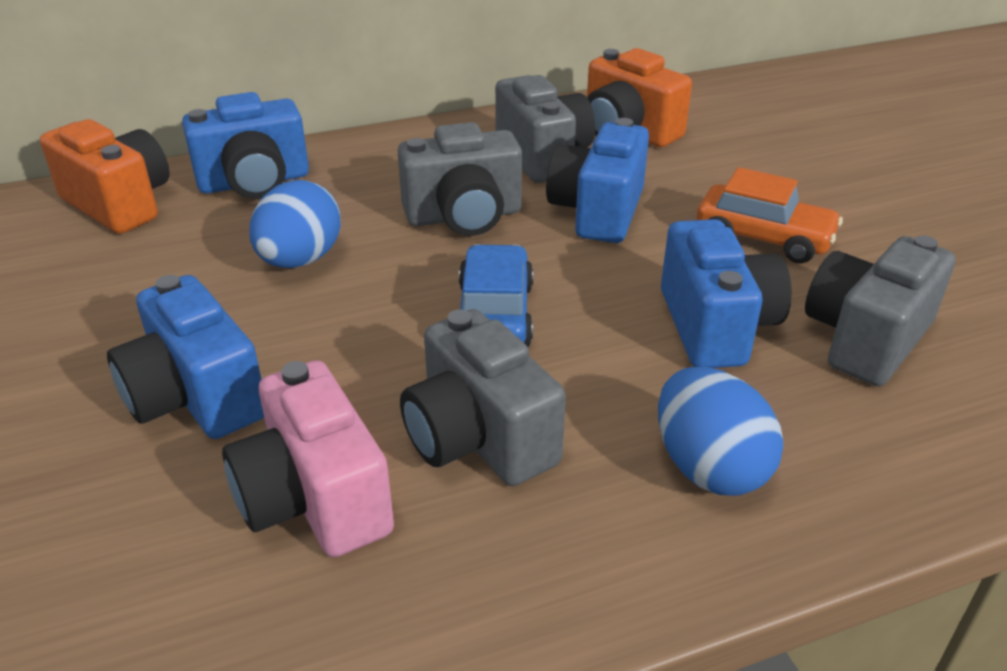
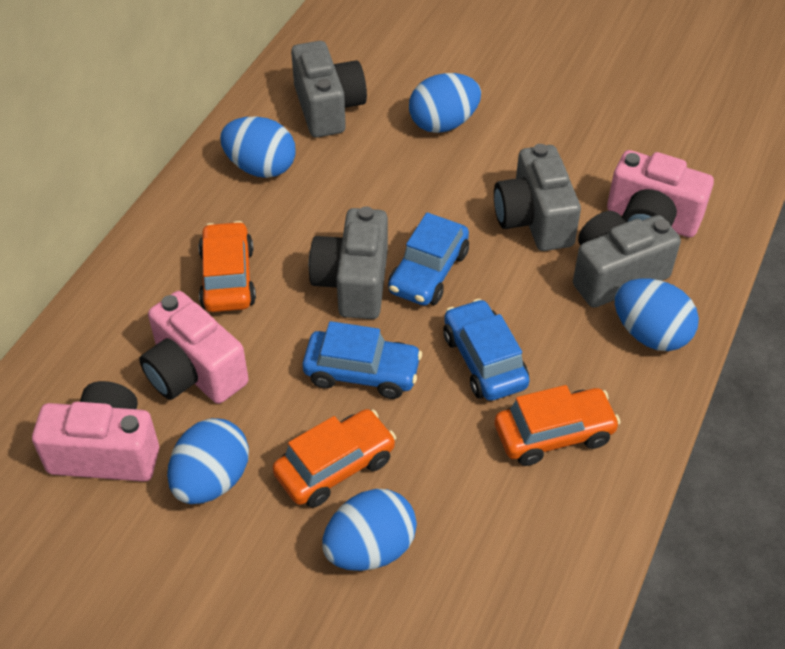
blue camera: [107,275,264,439] [182,92,309,199] [546,118,649,243] [661,219,792,368] = 4 -> none = 0
blue car: [459,244,533,347] = 1 -> [302,321,422,399] [388,212,469,306] [443,299,530,401] = 3
blue egg: [249,180,341,268] [658,367,783,496] = 2 -> [167,418,249,504] [220,117,296,178] [322,489,417,571] [409,73,481,133] [615,278,699,351] = 5
orange camera: [40,119,170,234] [587,48,692,147] = 2 -> none = 0
orange car: [697,167,843,263] = 1 -> [198,221,256,312] [273,409,396,508] [494,385,621,466] = 3
pink camera: [222,360,394,557] = 1 -> [32,381,159,482] [139,291,249,404] [607,150,714,238] = 3

